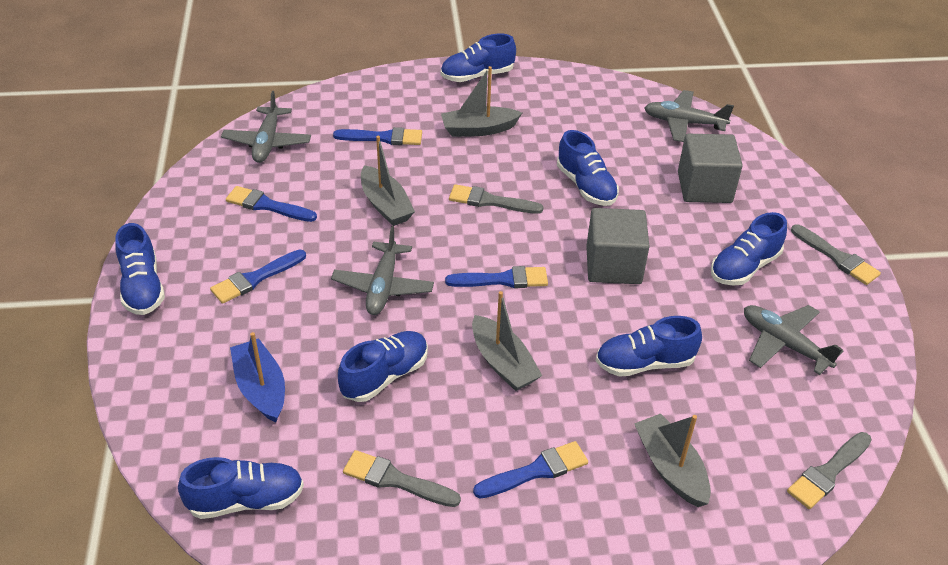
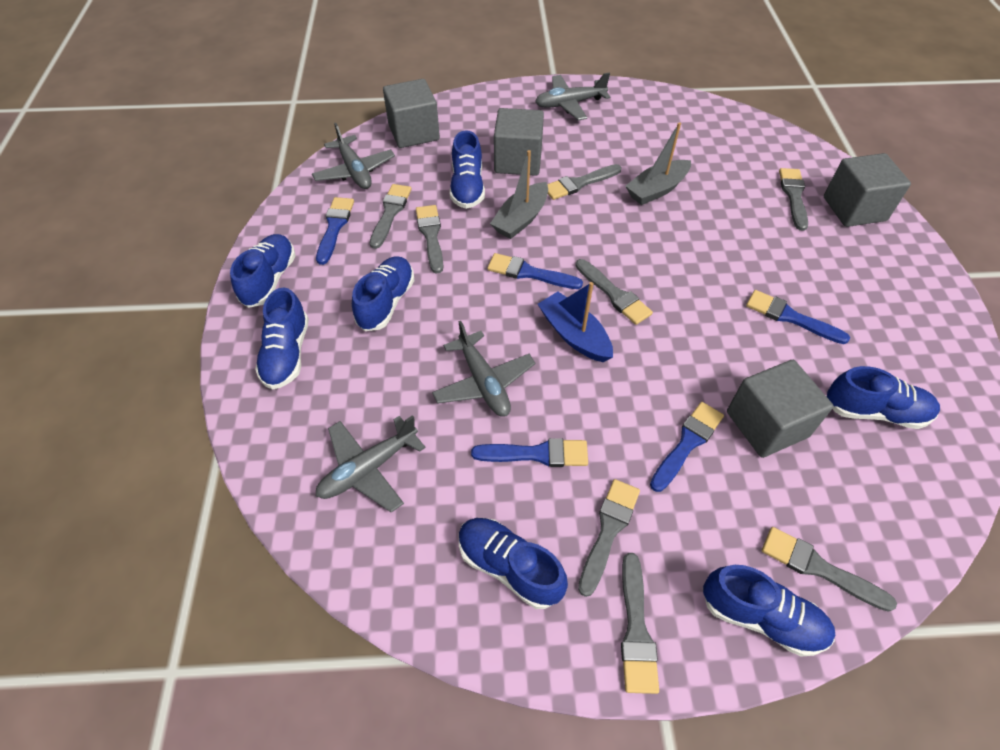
grey boat: [361,136,415,226] [441,66,522,137] [472,291,542,391] [634,413,711,507] = 4 -> [490,150,548,239] [625,122,691,205] = 2
grey brush: [343,450,461,507] [449,184,543,214] [787,432,872,509] [791,224,881,285] = 4 -> [370,184,412,249] [416,205,444,274] [547,164,622,200] [576,259,653,325] [578,479,640,597] [621,553,659,694] [762,527,897,612] [779,168,808,231] = 8
grey cube: [586,208,650,284] [678,134,743,203] = 2 -> [383,79,440,148] [494,108,544,176] [727,360,833,458] [824,153,911,227] = 4

